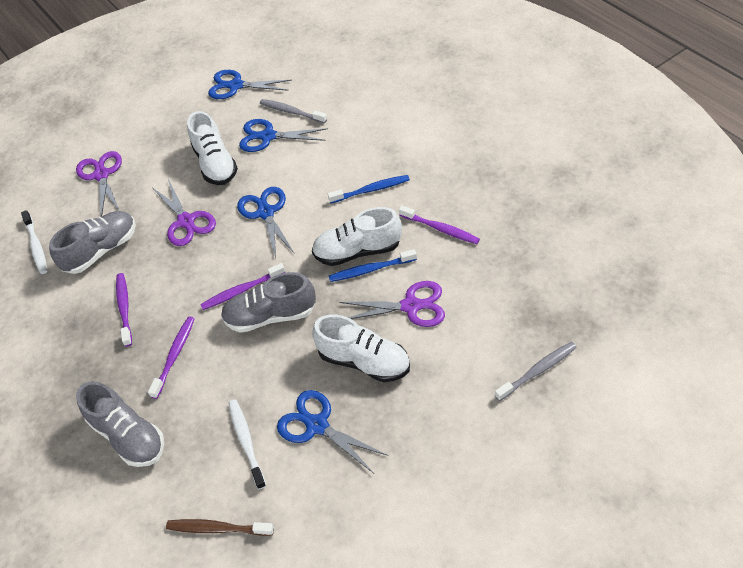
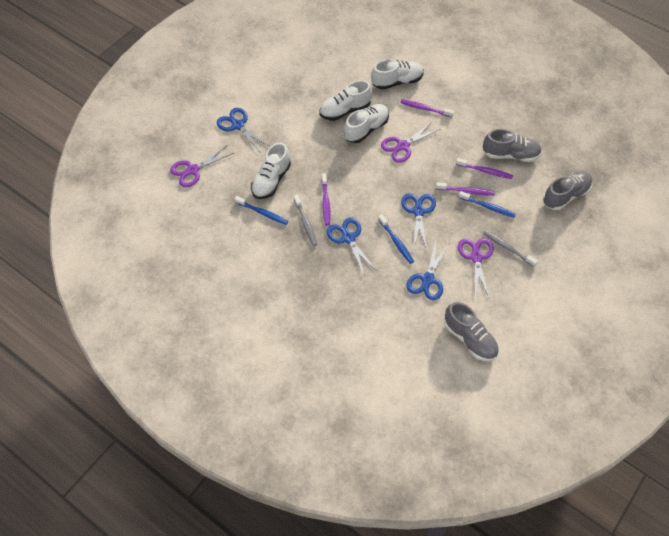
blue toothbrush: [328,175,410,203] [329,249,417,282] = 2 -> [235,196,288,225] [378,214,414,264] [459,191,516,218] = 3
brown toothbrush: [166,519,274,536] = 1 -> none = 0
white shoe: [187,111,238,185] [312,207,402,266] [312,315,410,382] = 3 -> [251,142,291,199] [319,80,372,121] [344,104,389,143] [371,59,424,90] = 4
white toothbrush: [21,210,47,274] [229,399,266,489] = 2 -> none = 0

